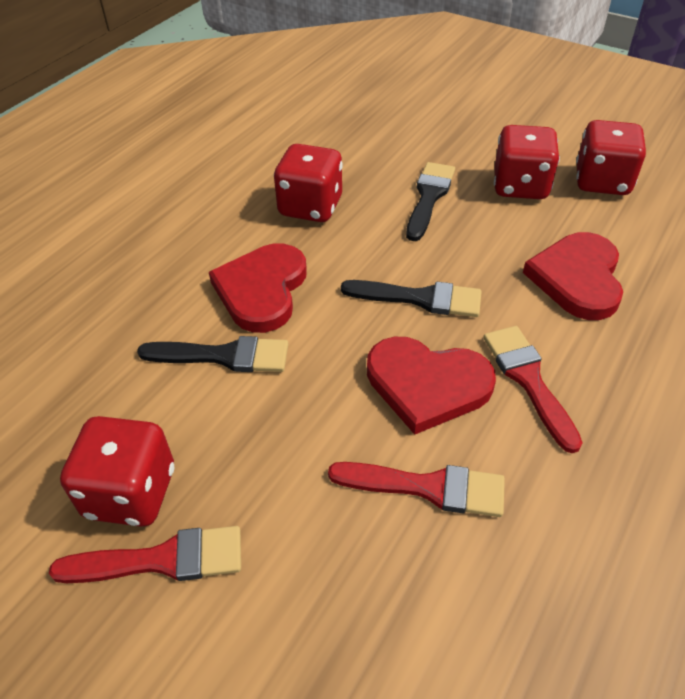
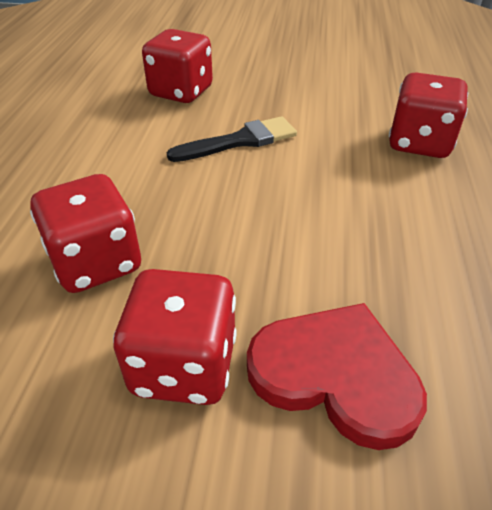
black brush: [137,336,288,372] [341,280,482,317] [406,162,455,241] = 3 -> [167,116,297,162] = 1
red brush: [49,526,241,583] [328,462,505,517] [483,326,583,453] = 3 -> none = 0
red heart: [209,243,307,333] [367,337,496,435] [523,232,623,320] = 3 -> [247,303,427,450] = 1

